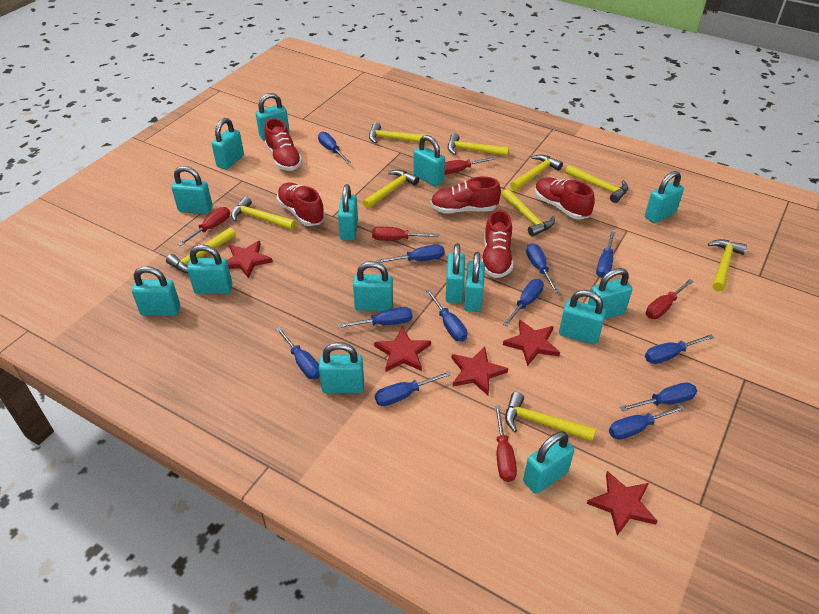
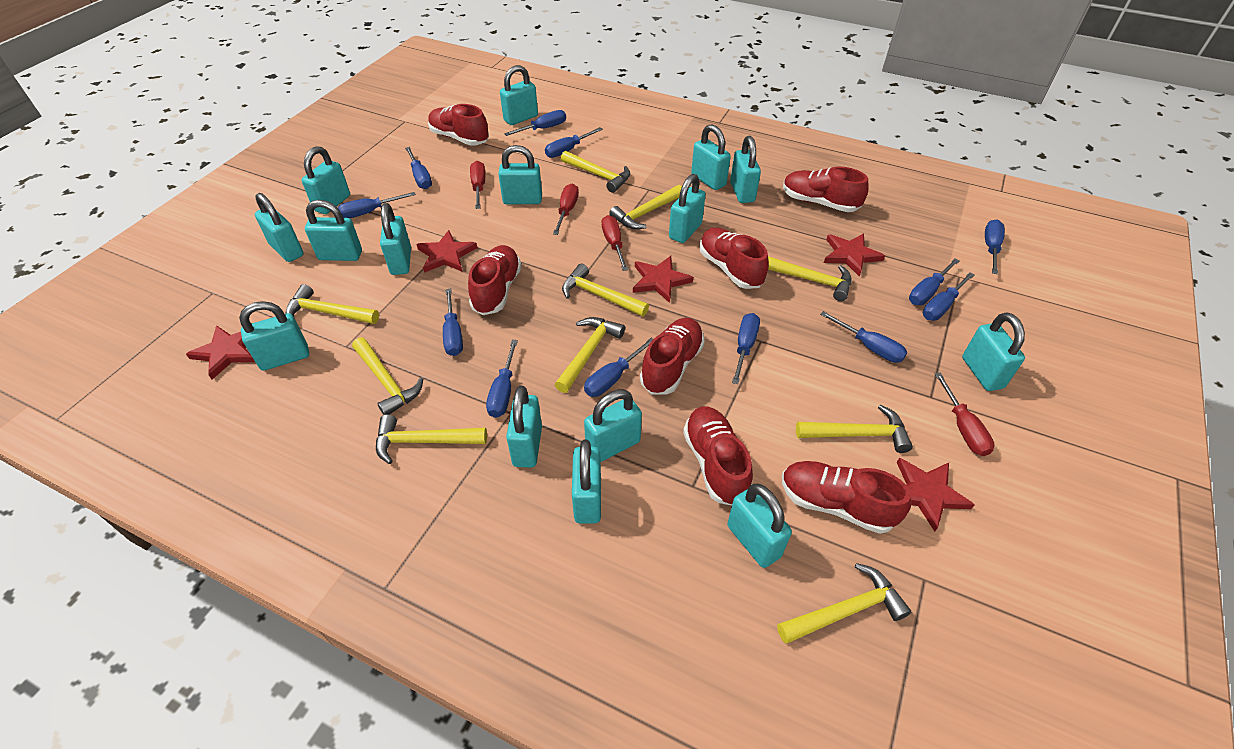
red screwdriver: [178,207,230,246] [372,227,439,241] [445,157,495,175] [494,406,517,482] [646,279,693,319] = 5 -> [470,161,485,209] [553,184,579,235] [602,215,628,271] [935,372,994,456] = 4
red shoe: [265,118,302,171] [277,183,325,226] [430,176,501,213] [482,210,513,278] [535,177,594,219] = 5 -> [428,104,489,146] [468,245,522,315] [640,318,705,394] [683,406,753,505] [700,227,769,289] [782,461,911,534] [783,166,869,212] = 7

